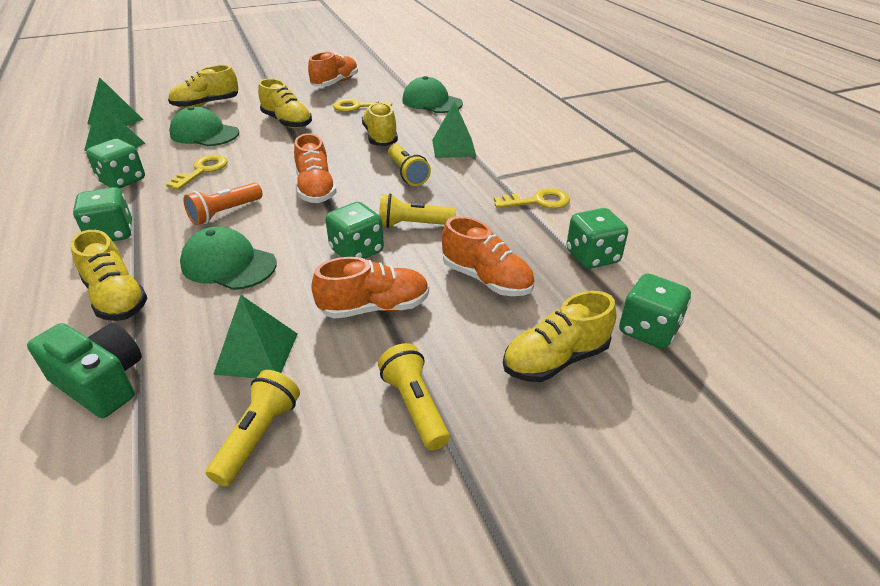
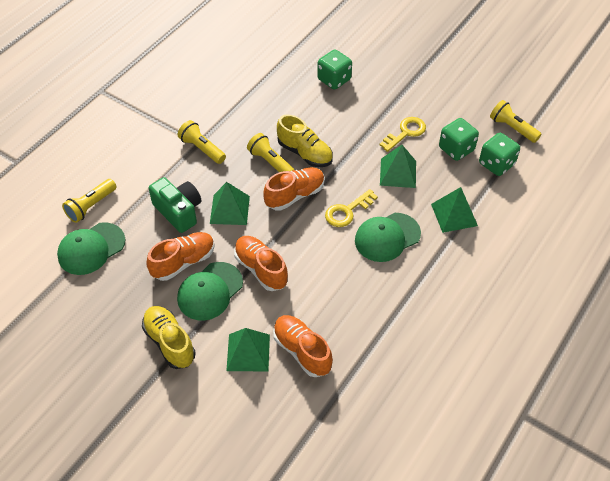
green dice: [73,187,132,241] [86,139,145,189] [325,202,384,259] [566,208,628,269] [619,274,691,349] = 5 -> [317,49,352,90] [439,118,479,161] [479,133,520,176] = 3
orange flashlight: [184,183,263,225] = 1 -> none = 0
yellow key: [166,155,228,190] [333,99,392,112] [494,188,570,209] = 3 -> [325,189,378,227] [379,117,426,152] = 2
yellow shoe: [70,230,148,321] [168,65,238,108] [258,78,312,129] [362,102,398,146] [503,291,616,382] = 5 -> [142,306,196,369] [277,115,333,167] = 2

